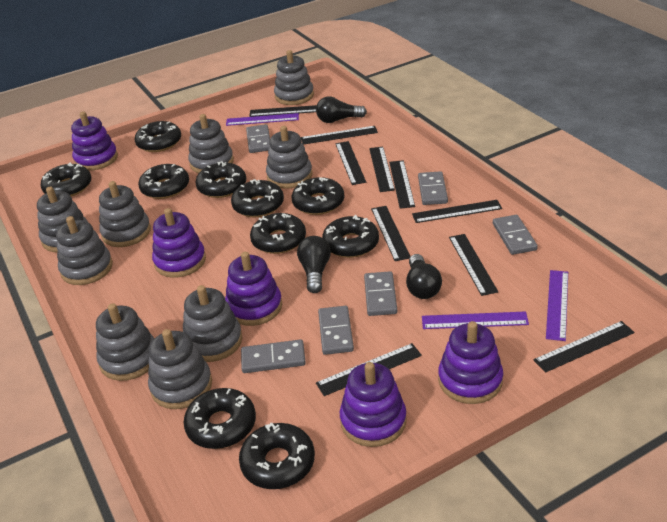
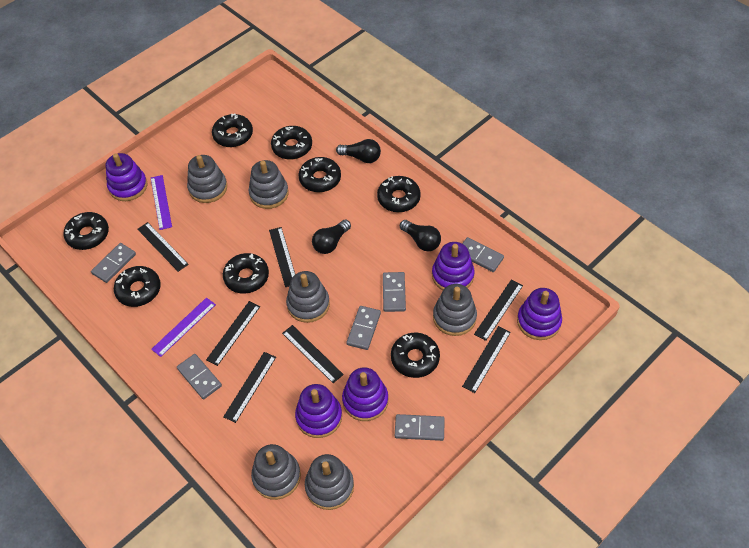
black donut: [40,162,91,197] [135,121,181,152] [138,164,189,199] [184,388,256,449] [195,161,246,198] [231,179,284,217] [239,423,315,489] [250,213,306,254] [291,177,344,215] [322,215,379,258] = 10 -> [63,212,109,250] [114,266,161,307] [212,113,253,147] [223,253,269,294] [271,126,312,160] [299,157,341,192] [377,176,421,212] [391,333,440,378] = 8
black ruler: [249,105,317,117] [301,126,378,145] [316,343,422,396] [335,141,366,185] [369,147,395,192] [371,206,411,261] [389,160,415,209] [412,200,502,223] [449,234,498,296] [534,321,635,372] = 10 -> [137,222,189,272] [206,301,260,366] [223,352,276,423] [269,227,295,287] [282,325,344,383] [462,326,511,393] [474,279,523,341] = 7
grey stacking toy: [37,187,88,252] [56,216,113,285] [96,303,154,381] [99,181,151,247] [148,329,212,409] [183,285,242,362] [188,114,234,173] [266,126,312,189] [274,50,314,105] = 9 -> [187,155,227,203] [249,160,289,209] [251,444,301,500] [286,271,330,323] [305,454,354,510] [433,284,477,336] = 6
purple ruler: [226,113,299,126] [422,311,529,329] [546,270,568,341] = 3 -> [151,175,172,230] [151,298,216,357] = 2

